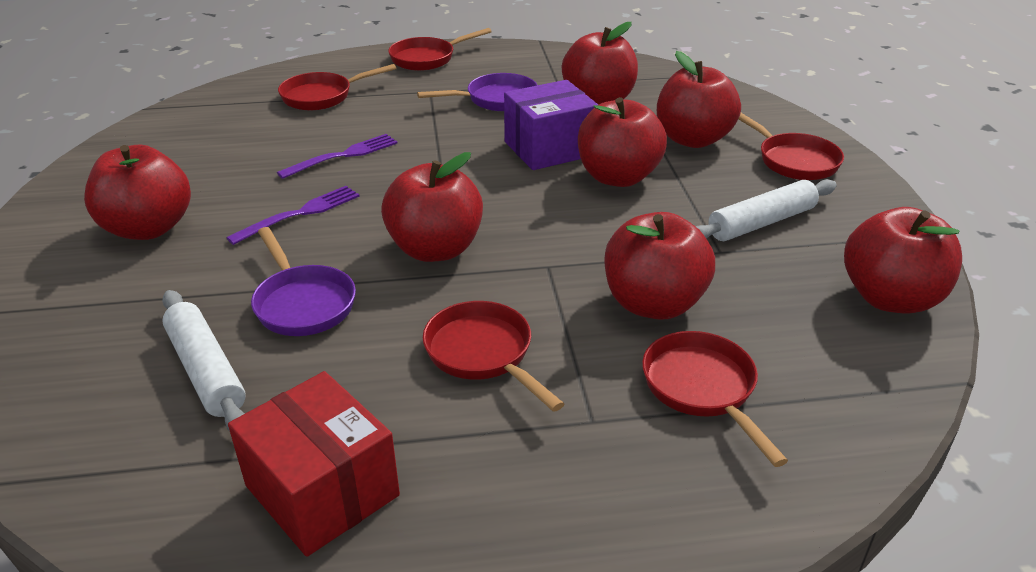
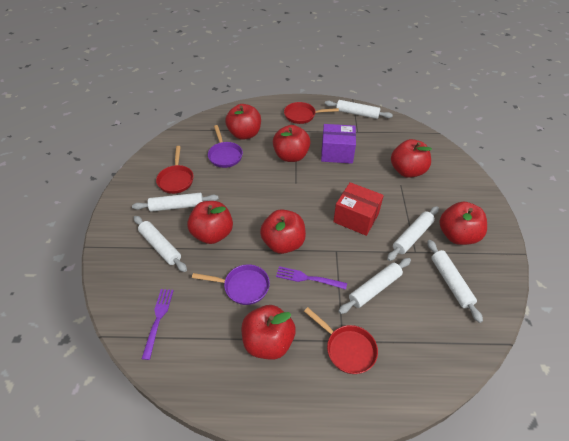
red pan: [278,64,396,110] [388,28,492,71] [423,301,564,412] [642,331,788,467] [739,113,844,180] = 5 -> [156,146,194,194] [284,102,339,124] [304,307,378,374] = 3
white rolling pin: [162,290,246,431] [695,179,837,241] = 2 -> [132,193,219,212] [134,216,187,272] [325,100,393,119] [338,258,411,314] [387,206,439,261] [427,240,483,323] = 6

